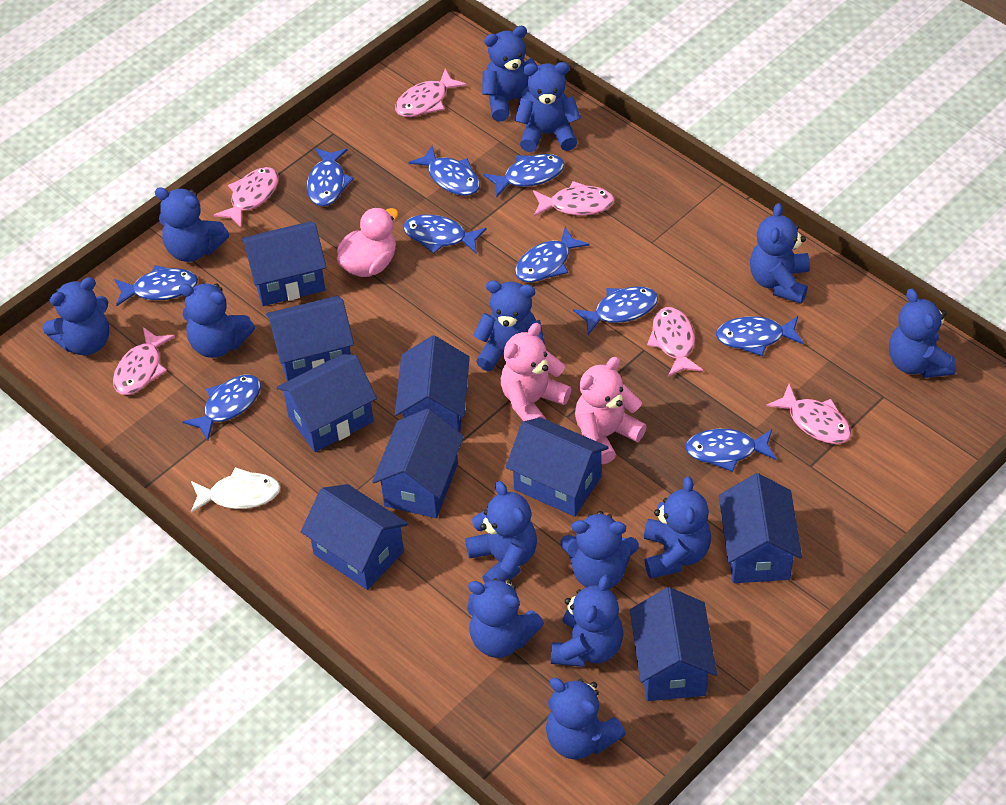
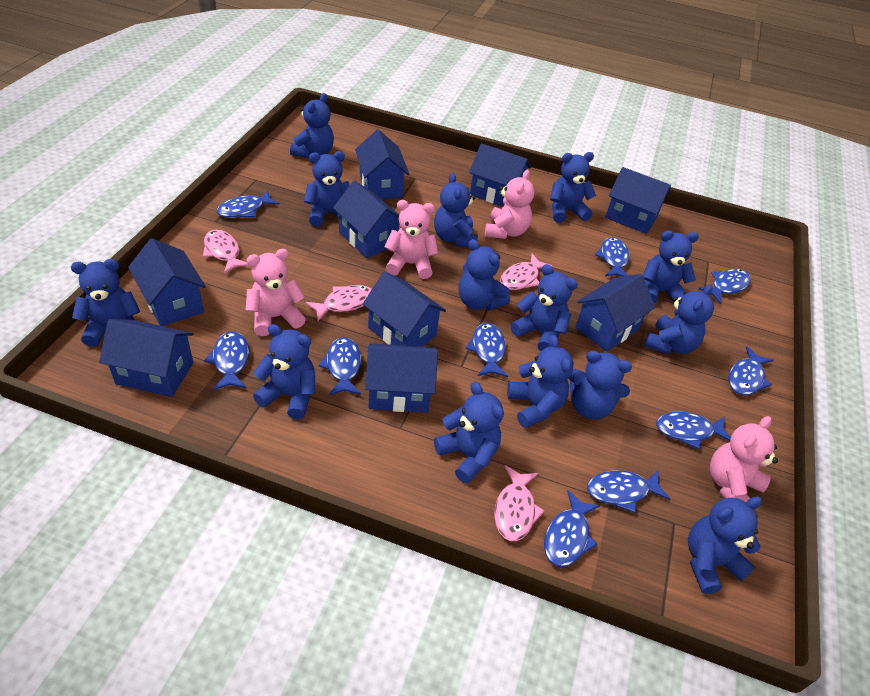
pink duck: [337,207,399,277] = 1 -> none = 0
pink fish: [113,327,175,395] [214,167,279,228] [395,69,467,117] [533,181,615,217] [647,307,703,377] [766,384,851,444] = 6 -> [203,229,249,274] [305,285,372,321] [494,465,544,541] [500,254,552,290] = 4
pink teddy bear: [501,323,571,421] [575,357,647,464] = 2 -> [246,249,306,336] [384,200,438,279] [485,170,534,239] [710,416,778,502] = 4
white fish: [191,467,280,513] = 1 -> none = 0

